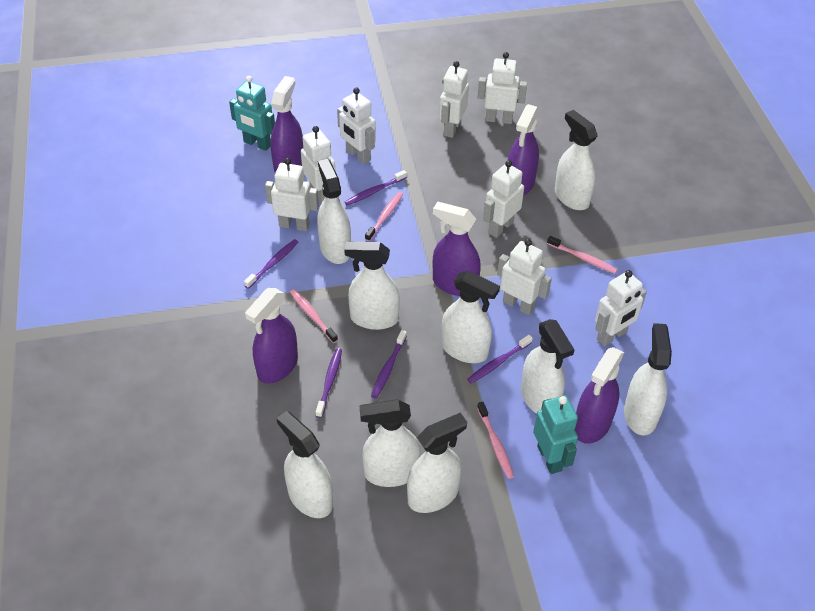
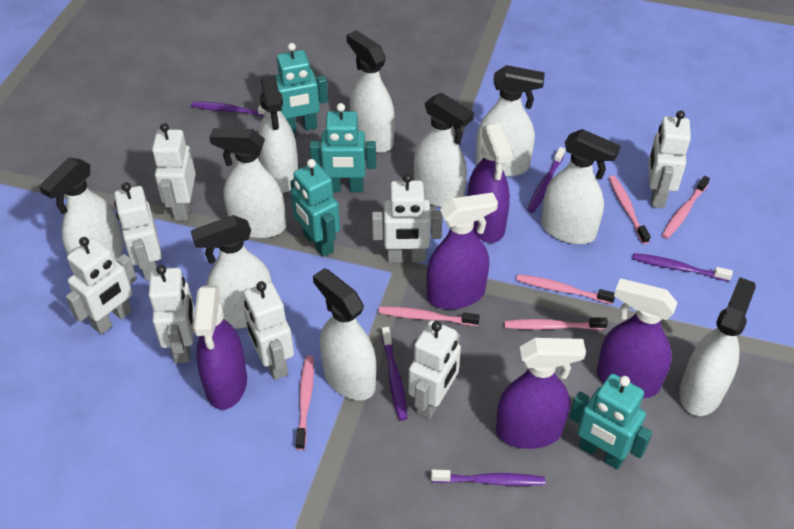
pink toothbrush: [290,289,338,343] [365,192,403,242] [477,402,514,479] [547,236,618,274] = 4 -> [296,356,314,450] [379,307,480,326] [505,317,608,330] [516,274,615,304] [609,175,650,244] [662,176,710,239] = 6
turquoise robot: [229,76,275,151] [533,395,578,474] = 2 -> [276,43,328,133] [290,159,340,257] [310,103,376,192] [569,374,652,470] = 4
white spray bottle: [276,411,333,518] [317,159,351,264] [344,242,400,330] [360,399,420,487] [407,413,467,513] [442,270,500,363] [521,319,574,414] [555,110,598,210] [624,323,672,435] = 9 -> [39,158,124,261] [191,215,272,329] [210,128,286,239] [259,75,298,193] [313,268,376,400] [346,30,395,153] [414,93,474,208] [476,65,545,177] [541,129,621,244] [679,277,756,416] = 10

